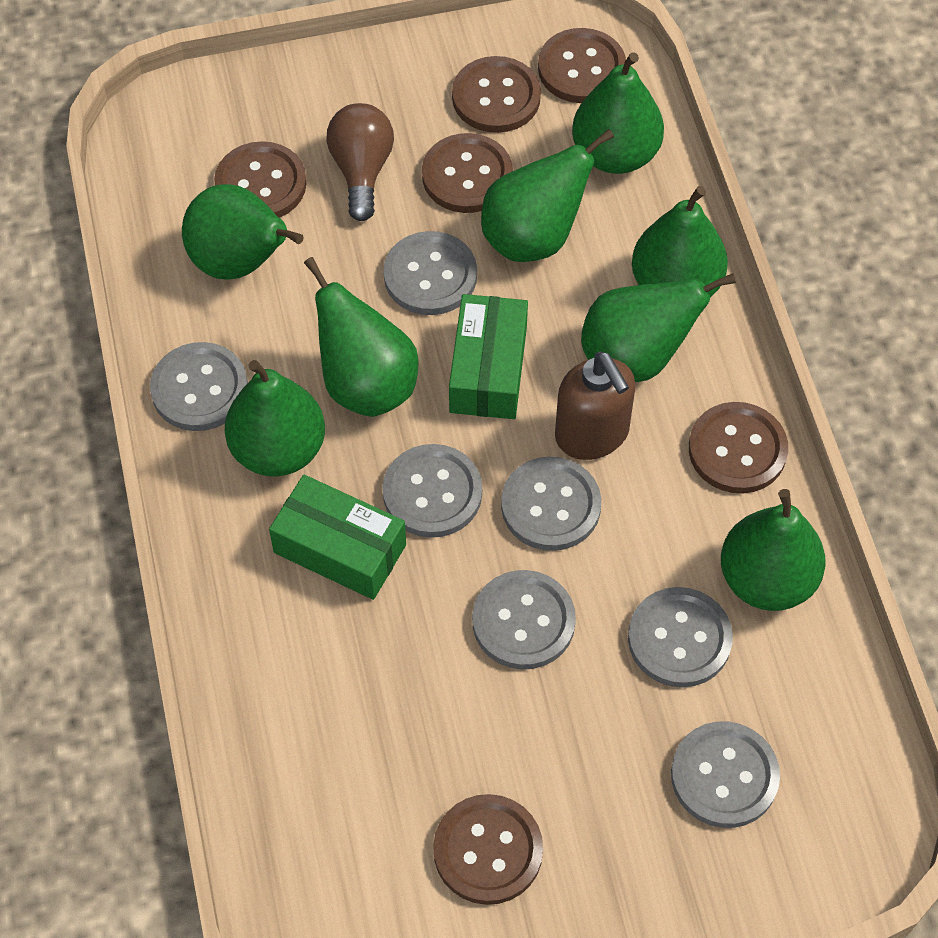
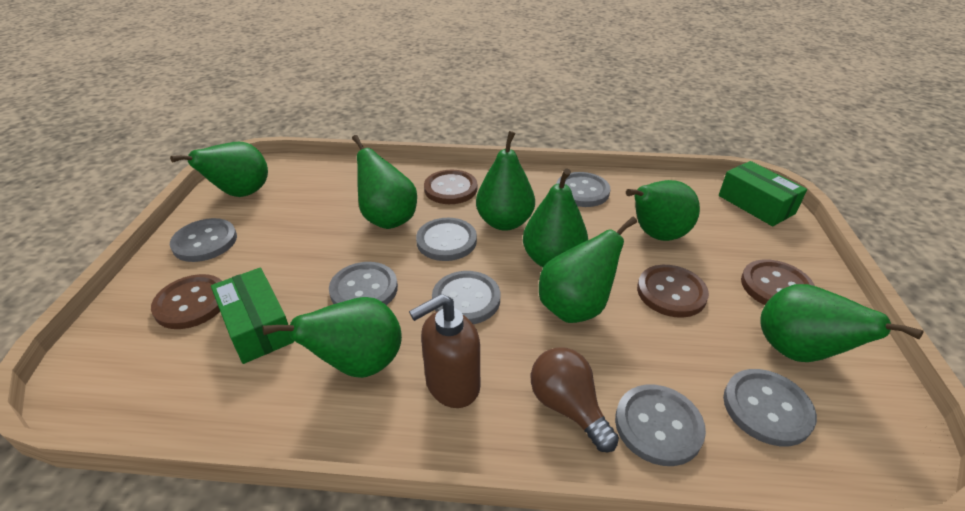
brown button: [214,141,306,218] [422,133,513,213] [433,794,543,905] [452,56,541,133] [538,28,626,103] [689,402,788,493] = 6 -> [151,274,222,329] [424,170,477,204] [637,265,709,318] [741,259,815,305] = 4

